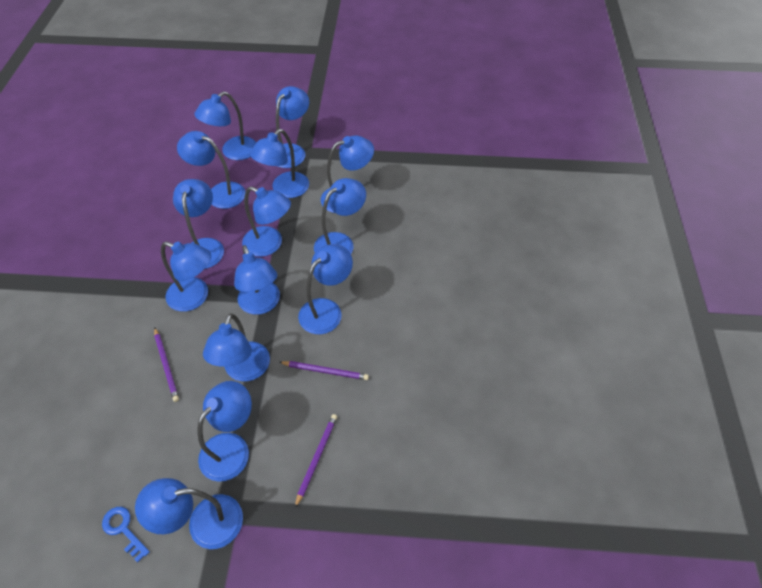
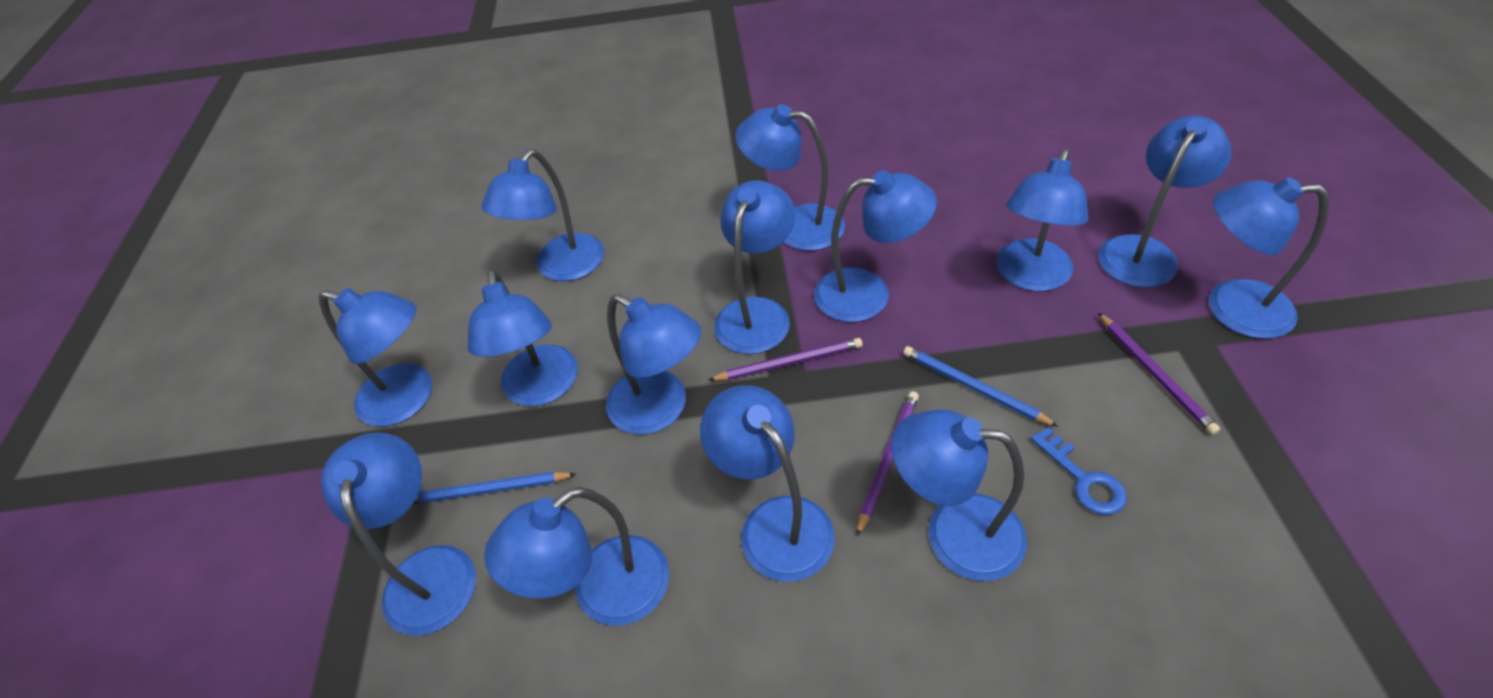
blue pencil: none = 0 -> [413,471,576,504] [903,346,1059,427] = 2

